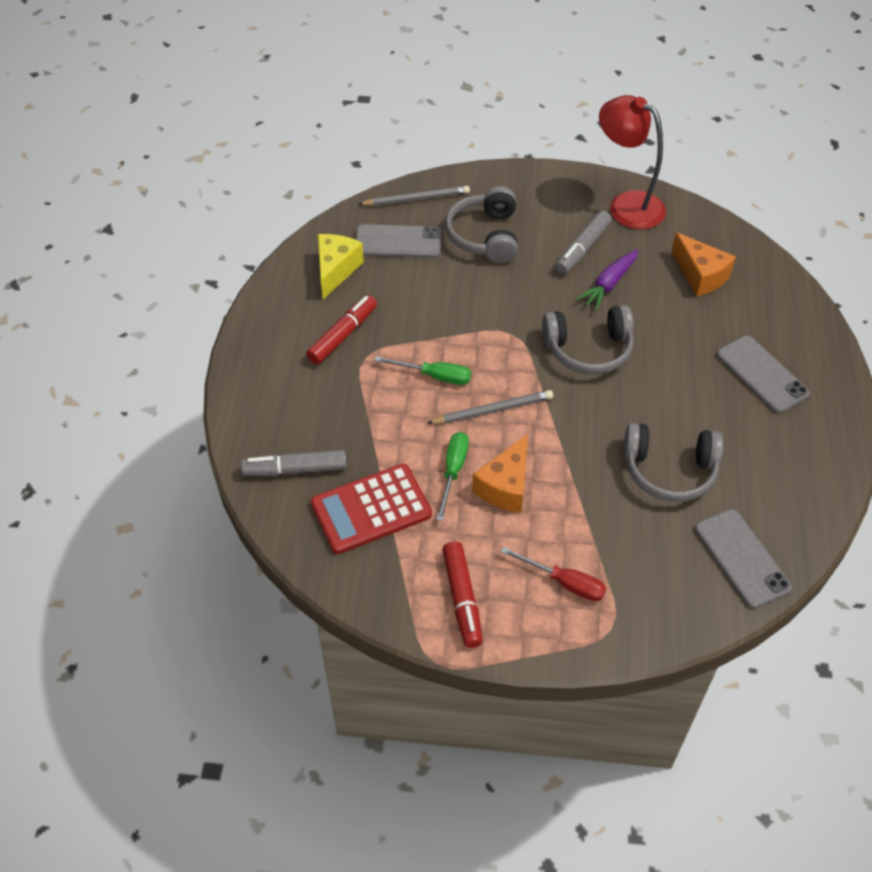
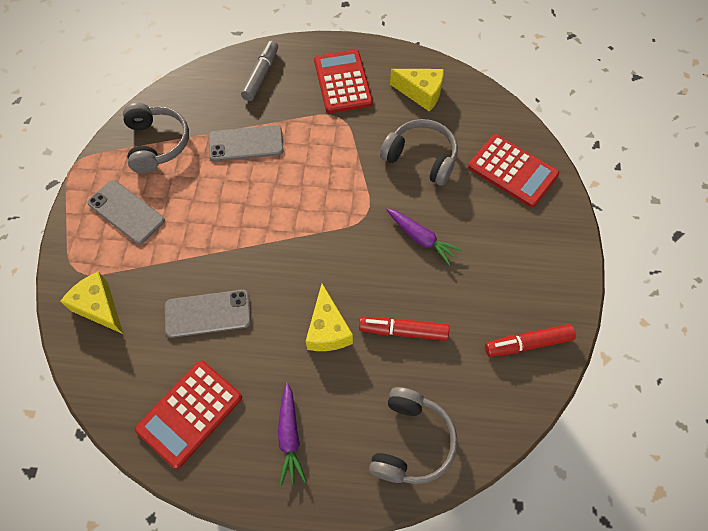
green screwdriver: [375,356,471,385] [436,432,469,521] = 2 -> none = 0
grey marker: [241,450,347,476] [556,211,612,274] = 2 -> [241,40,278,101] = 1
grey pencil: [358,186,470,206] [427,390,553,424] = 2 -> none = 0
orange cheese: [472,434,528,513] [671,232,736,296] = 2 -> none = 0
purple carrot: [576,249,639,311] = 1 -> [278,382,306,486] [387,208,462,266] = 2
red calculator: [311,464,432,554] = 1 -> [135,361,242,469] [314,50,373,113] [468,134,559,207] = 3
red lamp: [599,95,666,229] = 1 -> none = 0
red screwdriver: [501,547,606,601] = 1 -> none = 0
yellow cheese: [318,234,364,299] = 1 -> [60,271,123,334] [306,284,353,351] [390,69,444,112] = 3

